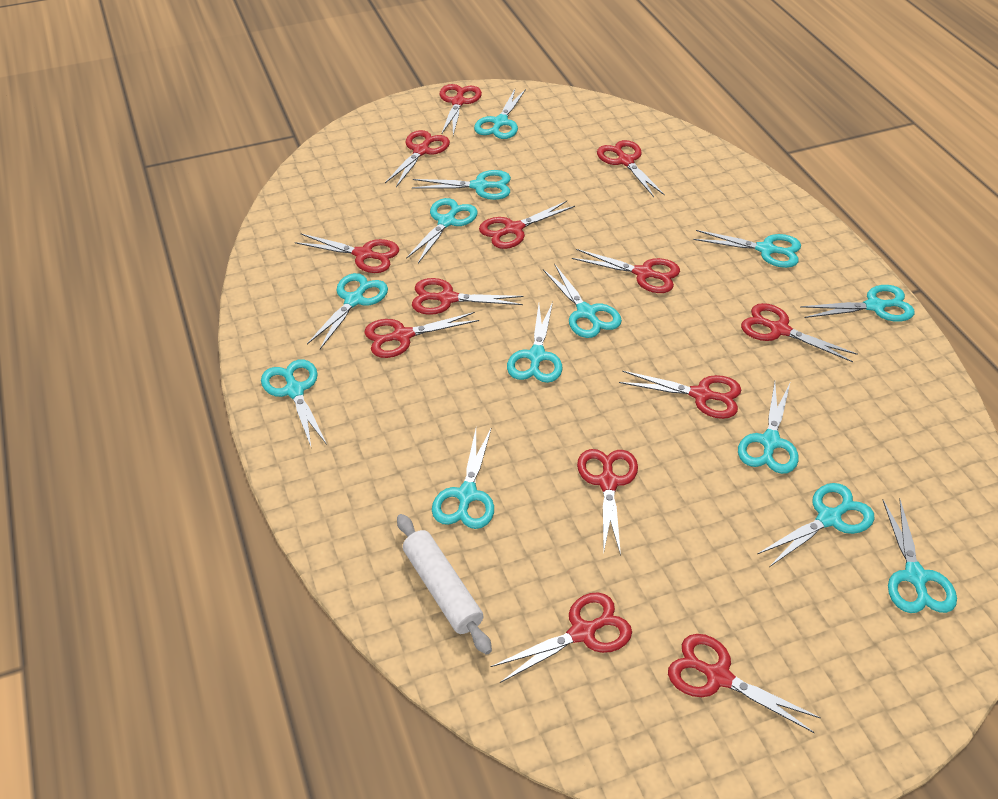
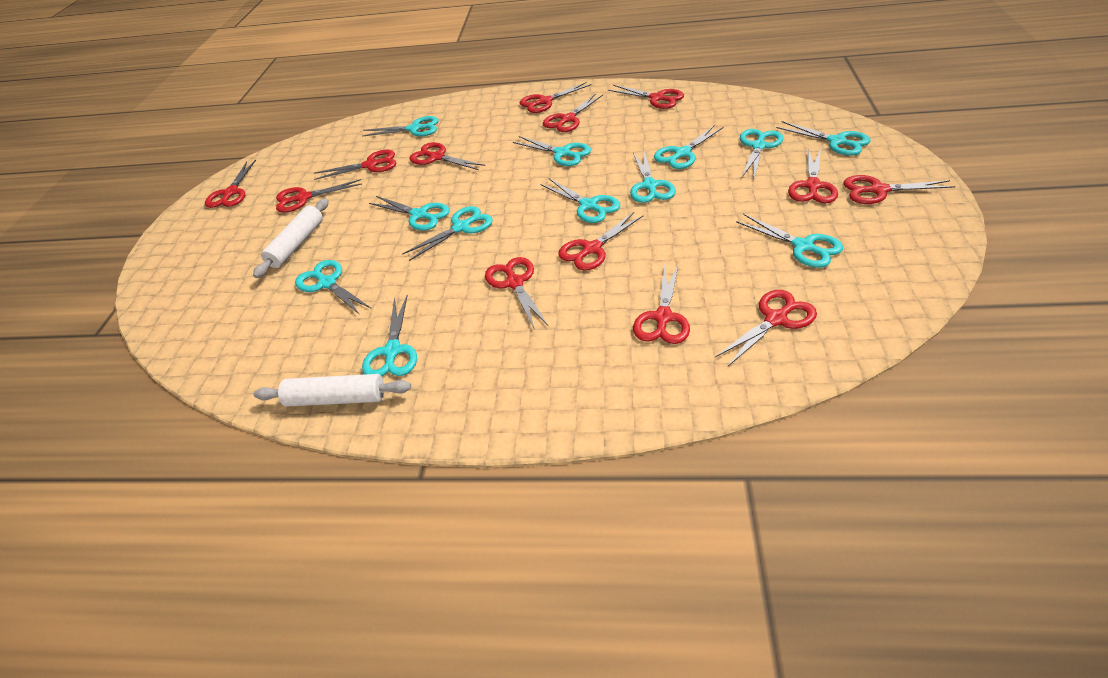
turquoise scissors: [261,359,327,449] [307,273,388,349] [406,198,478,263] [412,170,511,200] [432,427,494,529] [474,89,526,139] [507,302,563,383] [543,265,622,338] [694,230,801,268] [738,382,799,474] [757,483,874,567] [800,285,915,322] [883,498,957,613] = 13 -> [295,260,372,315] [362,116,439,137] [362,295,417,376] [369,196,450,231] [402,206,493,261] [513,136,591,166] [541,178,620,223] [630,151,676,203] [654,126,724,169] [736,214,843,268] [740,129,783,178] [776,121,871,156] = 12
white rolling pin: [397,514,492,655] = 1 -> [253,199,329,278] [254,374,411,407] = 2

